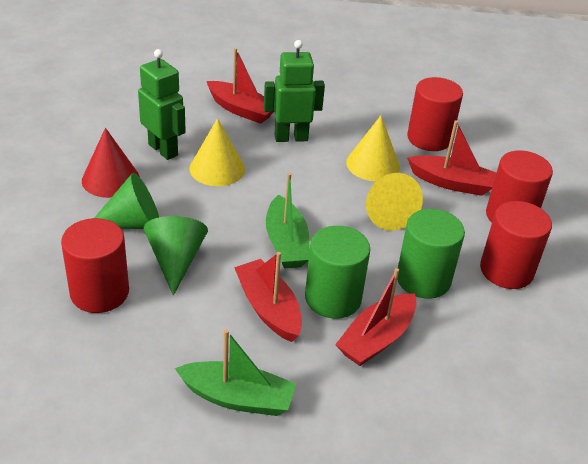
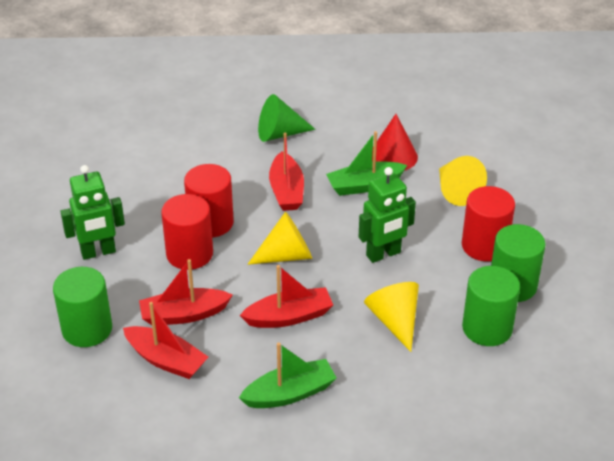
green cone: [95,173,159,229] [144,216,208,296] = 2 -> [258,94,316,142] = 1
green cylinder: [305,226,370,319] [397,209,465,299] = 2 -> [53,267,112,347] [462,266,520,346] [491,224,545,302] = 3
red cylinder: [61,218,129,313] [407,77,463,151] [480,201,552,289] [486,150,553,223] = 4 -> [161,194,213,270] [184,164,234,238] [462,186,515,261] = 3

